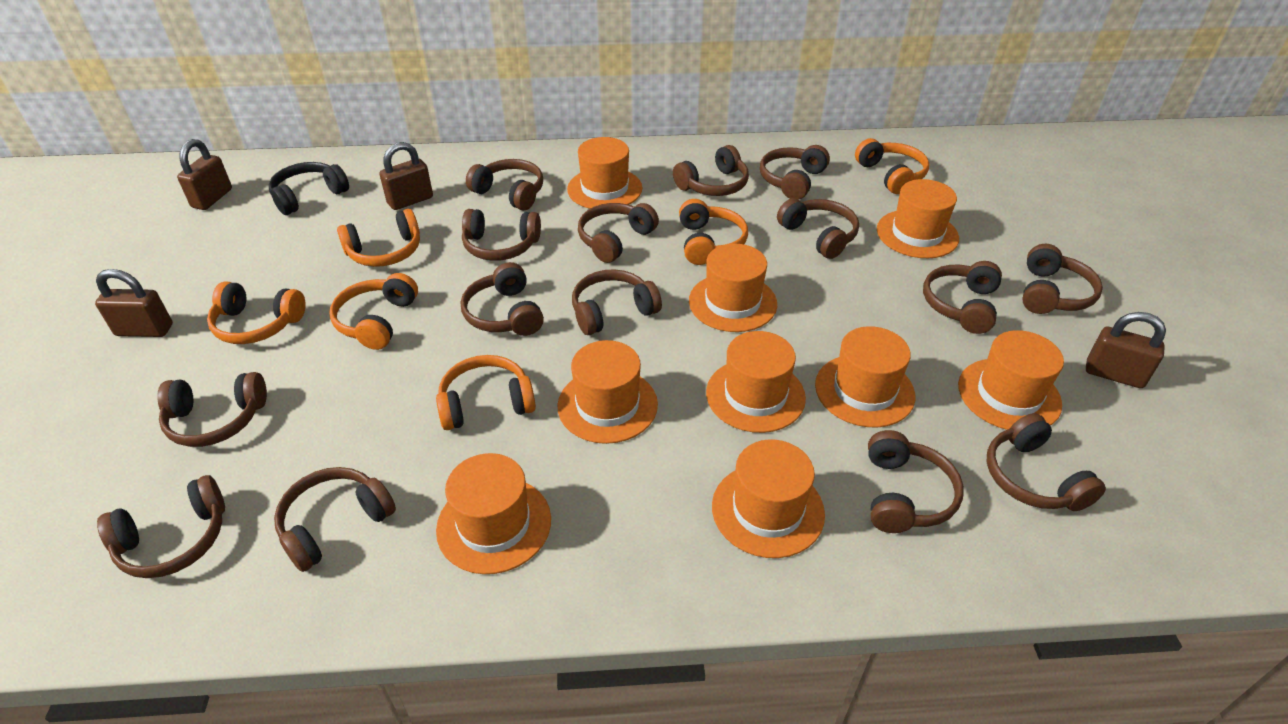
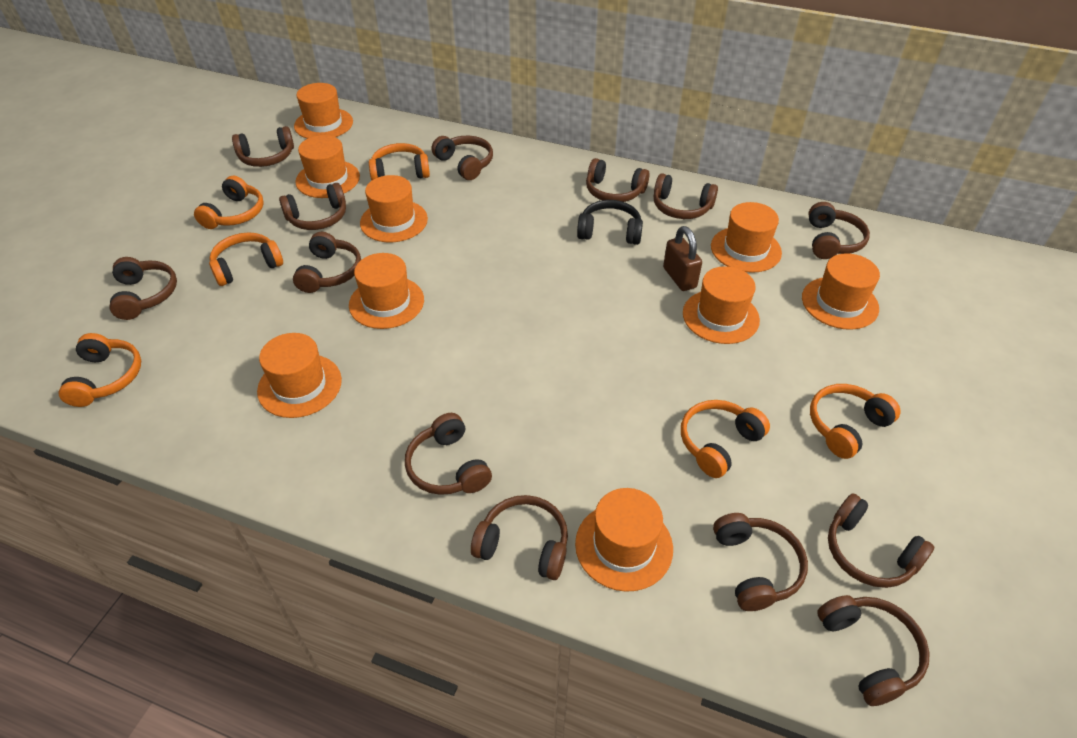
brown headphones: [97,475,225,578] [157,372,267,447] [274,467,396,572] [461,262,544,336] [462,209,541,261] [466,159,543,210] [572,269,662,335] [578,203,659,263] [673,145,749,196] [760,145,830,200] [777,198,859,259] [868,430,964,533] [923,261,1002,334] [987,413,1106,511] [1022,244,1103,314] = 15 -> [110,257,177,320] [232,126,294,167] [279,183,346,230] [293,232,361,293] [405,413,492,495] [432,136,493,180] [471,495,568,580] [586,158,649,202] [653,173,718,219] [713,513,808,611] [808,202,870,259] [817,595,930,706] [828,493,934,588] = 13
brown padlock: [95,269,173,337] [177,139,232,210] [379,142,433,210] [1086,312,1166,388] = 4 -> [663,226,702,291] = 1

